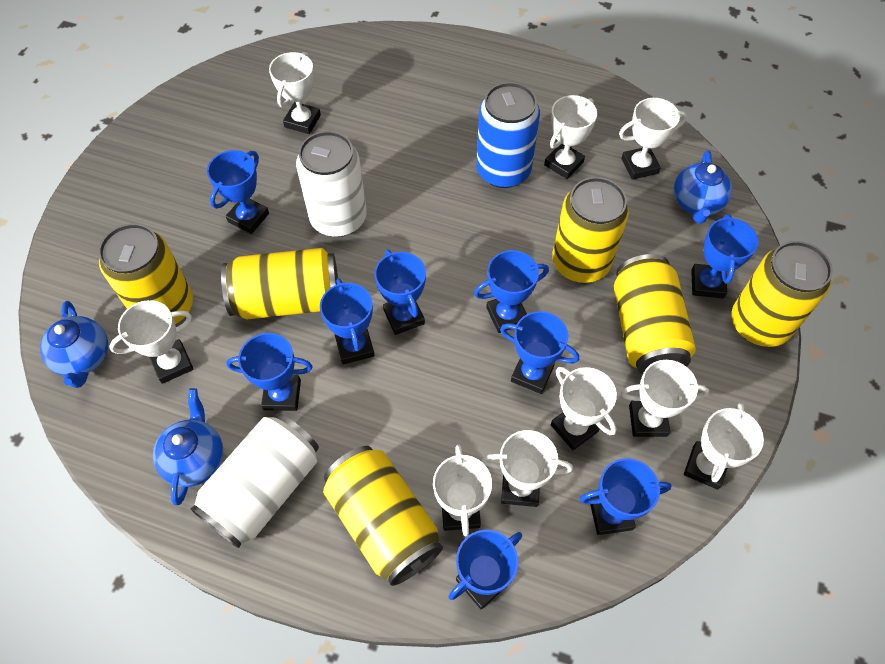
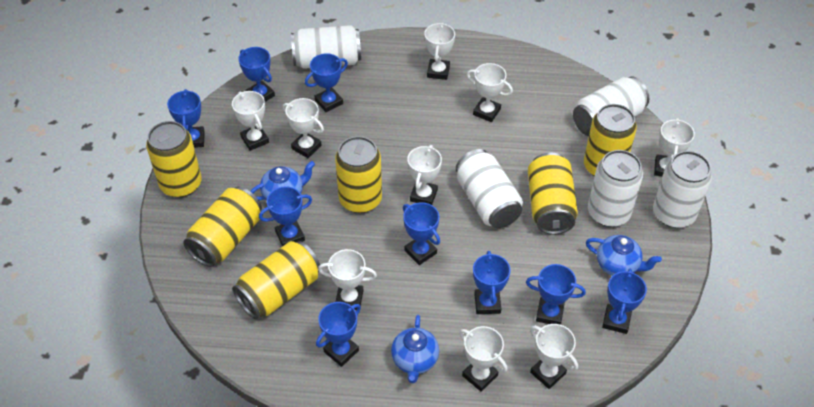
blue can: [476,82,540,188] = 1 -> none = 0
white can: [191,413,319,548] [296,131,367,237] = 2 -> [291,25,361,69] [456,149,523,228] [573,76,649,136] [588,150,643,227] [653,151,712,228] = 5

